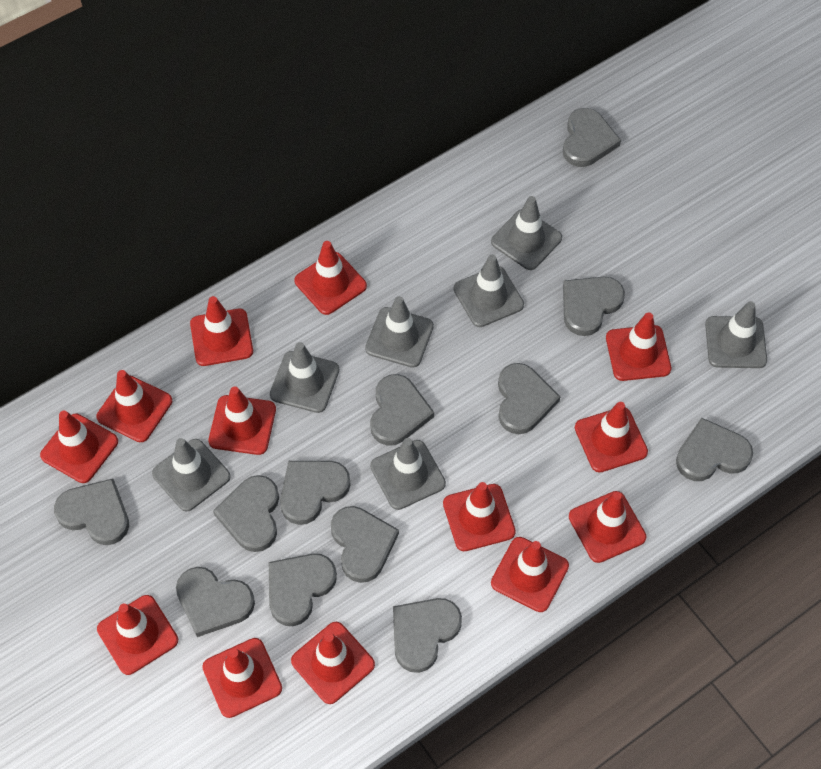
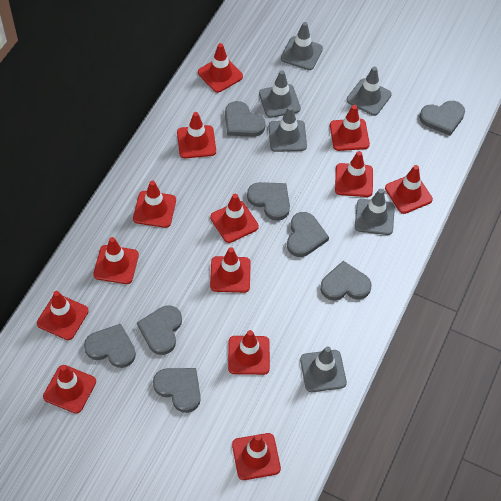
grey heart: [54,479,129,545] [176,567,255,637] [213,475,279,552] [269,554,337,626] [280,461,351,525] [331,506,399,583] [370,374,434,446] [393,598,462,673] [498,363,560,434] [563,108,621,167] [563,277,625,336] [676,418,753,481] = 12 -> [84,324,136,368] [137,306,182,355] [153,368,201,413] [225,101,266,137] [247,182,290,221] [287,212,329,257] [320,261,372,301] [419,101,465,136] = 8
grey traffic cone: [152,438,230,512] [270,342,339,413] [365,296,434,368] [370,438,446,510] [454,255,524,327] [491,196,562,270] [705,301,767,368] = 7 -> [259,70,301,118] [269,106,307,152] [281,22,323,70] [300,346,347,392] [347,67,392,116] [355,189,395,235] = 6

